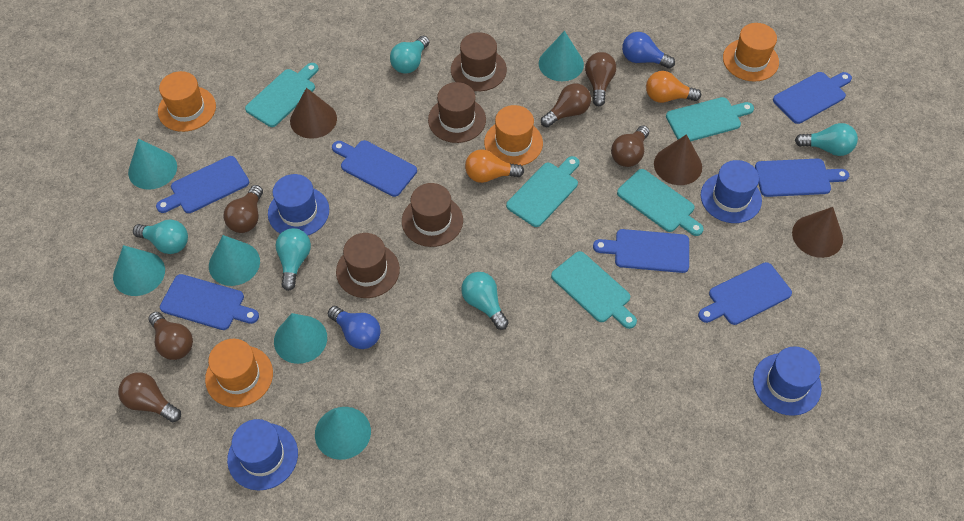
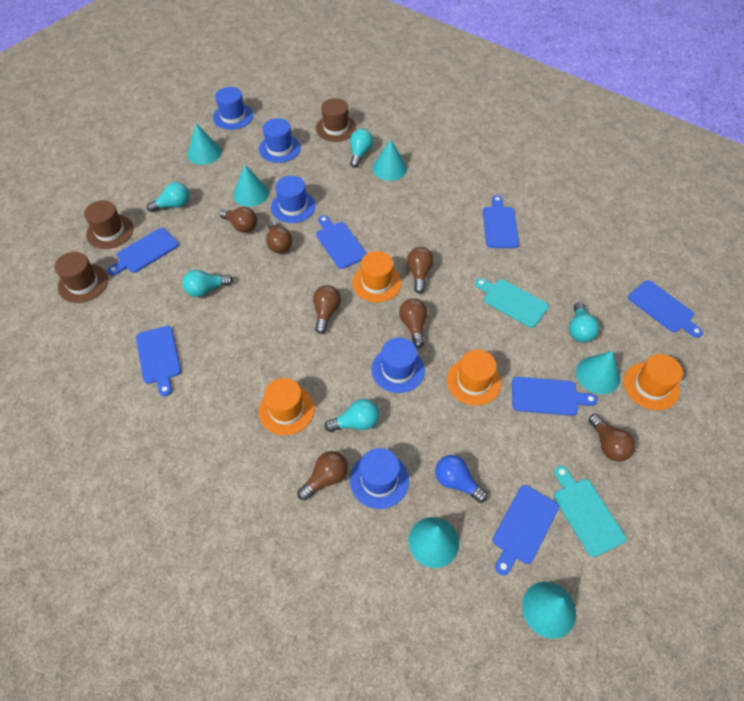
blue hat: [227,419,298,491] [268,174,329,235] [701,160,762,223] [753,347,822,416] = 4 -> [213,87,253,130] [259,118,301,163] [271,176,316,223] [350,448,409,509] [371,337,425,393] = 5
blue light bulb: [328,306,381,349] [622,32,675,69] = 2 -> [435,455,487,503] = 1
brown cone: [290,88,337,139] [654,134,702,185] [792,207,843,258] = 3 -> none = 0
brown hat: [336,233,400,298] [402,183,463,247] [428,82,486,143] [451,32,507,91] = 4 -> [54,252,108,303] [84,200,134,249] [316,98,356,142] = 3
brown light bulb: [118,372,181,422] [148,312,193,360] [224,185,263,233] [541,83,591,127] [585,52,616,106] [611,125,649,167] = 6 -> [219,207,257,233] [266,220,293,253] [298,451,348,500] [313,285,341,334] [399,298,427,348] [407,247,434,293] [589,414,636,461] = 7
orange light bulb: [465,149,524,183] [646,71,701,103] = 2 -> none = 0
turquoise cutting board: [245,63,319,127] [506,156,579,227] [551,251,637,329] [617,169,704,236] [666,97,754,141] = 5 -> [475,278,549,328] [554,466,626,557] = 2

